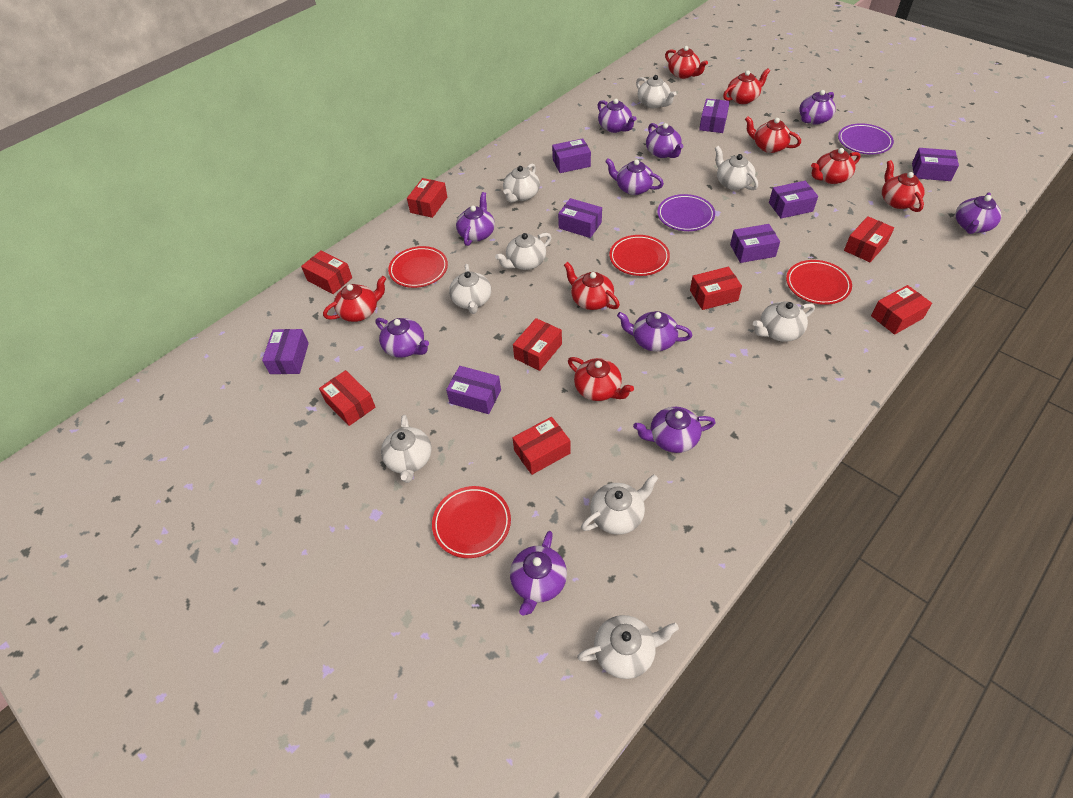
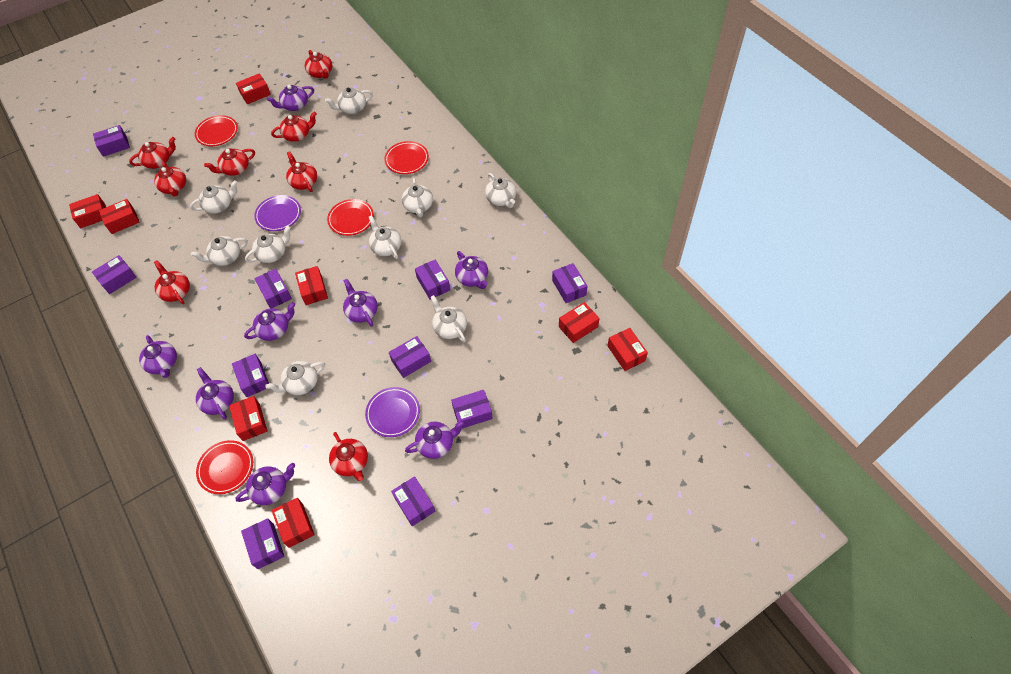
purple box: [262,329,309,374] [446,366,501,414] [552,138,591,173] [558,198,602,238] [699,99,730,133] [730,224,780,263] [769,181,818,219] [912,148,959,181] = 8 -> [92,255,137,294] [93,125,130,157] [232,354,269,397] [241,518,285,569] [255,269,292,309] [389,336,431,378] [391,476,435,526] [415,260,450,300] [451,390,493,428] [552,263,588,303] = 10
purple teapot: [376,318,429,358] [456,192,495,246] [510,531,567,616] [598,99,636,133] [605,158,664,195] [617,311,692,351] [633,407,716,453] [646,123,684,158] [799,90,836,125] [955,193,1002,234] = 10 -> [139,335,177,378] [196,367,234,420] [236,463,295,505] [244,302,295,341] [267,85,314,111] [343,279,378,327] [405,420,464,459] [455,251,488,289] = 8

